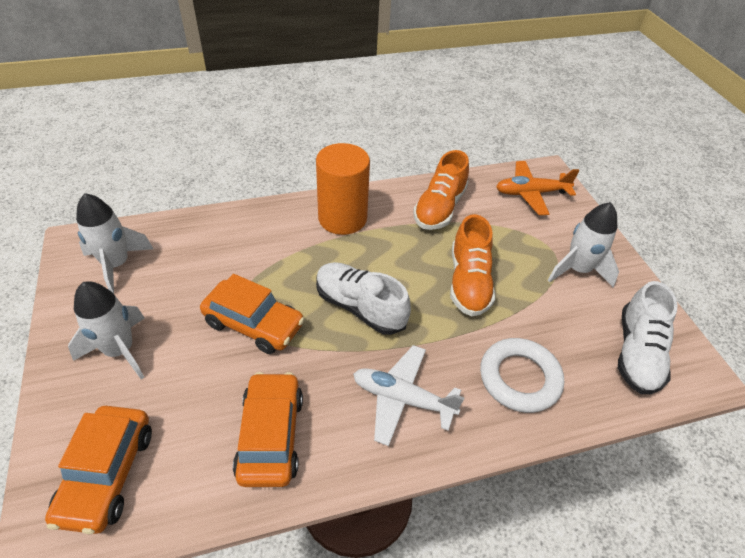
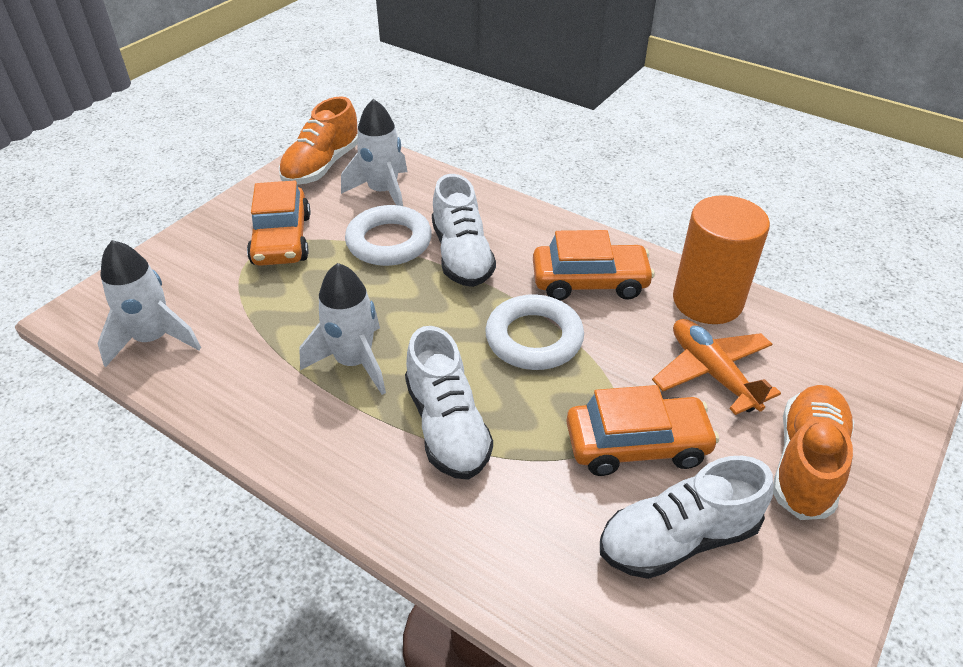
white plane: [353,345,464,446] = 1 -> none = 0
white ring: [480,338,564,413] = 1 -> [345,205,432,266] [485,294,584,370] = 2
white shoe: [316,262,411,335] [618,281,678,394] = 2 -> [405,326,493,480] [432,174,496,287] [600,456,773,579] = 3

